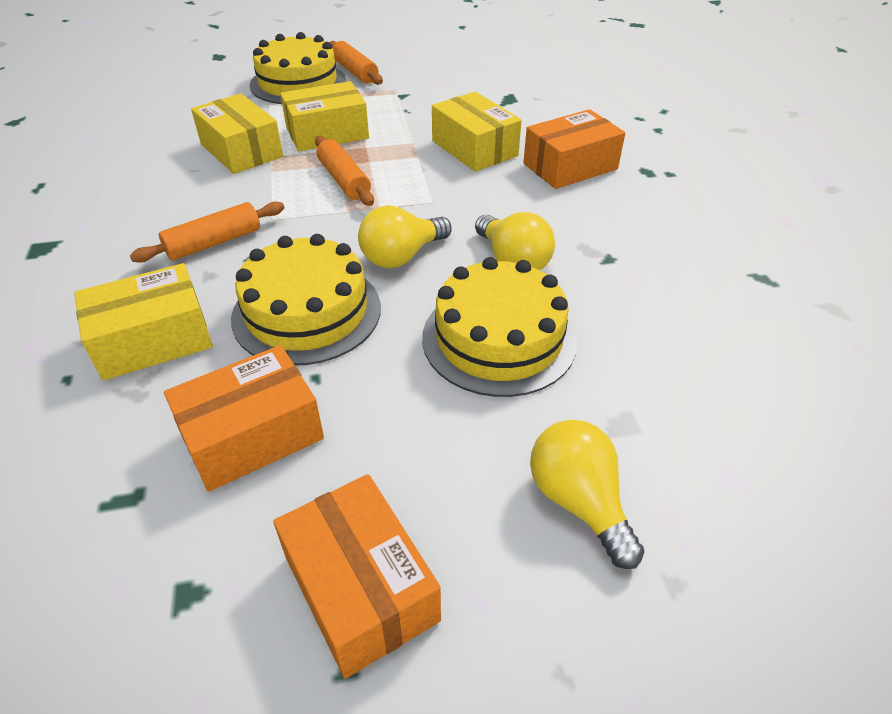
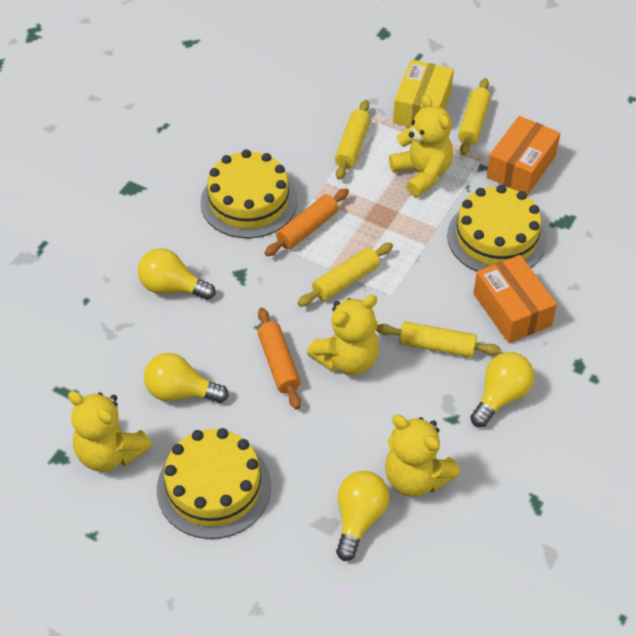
orange box: [164,345,324,492] [273,474,441,679] [523,109,625,189] = 3 -> [473,255,557,343] [486,116,561,195] = 2
orange rolling pin: [130,201,284,263] [315,136,374,206] [329,41,383,85] = 3 -> [258,308,301,409] [265,188,349,256] = 2
yellow box: [74,263,213,380] [191,94,283,174] [280,81,369,152] [432,92,522,172] = 4 -> [393,60,454,127] = 1
yellow light bulb: [358,205,452,268] [475,212,555,270] [530,420,644,569] = 3 -> [138,248,215,300] [144,353,229,403] [336,471,389,561] [470,352,534,427] = 4
yellow rolling pin: none = 0 -> [298,243,393,307] [335,100,370,180] [376,321,501,357] [458,78,491,155] = 4
yellow teddy bear: none = 0 -> [68,391,152,472] [307,295,379,375] [385,415,461,497] [389,95,453,197] = 4

